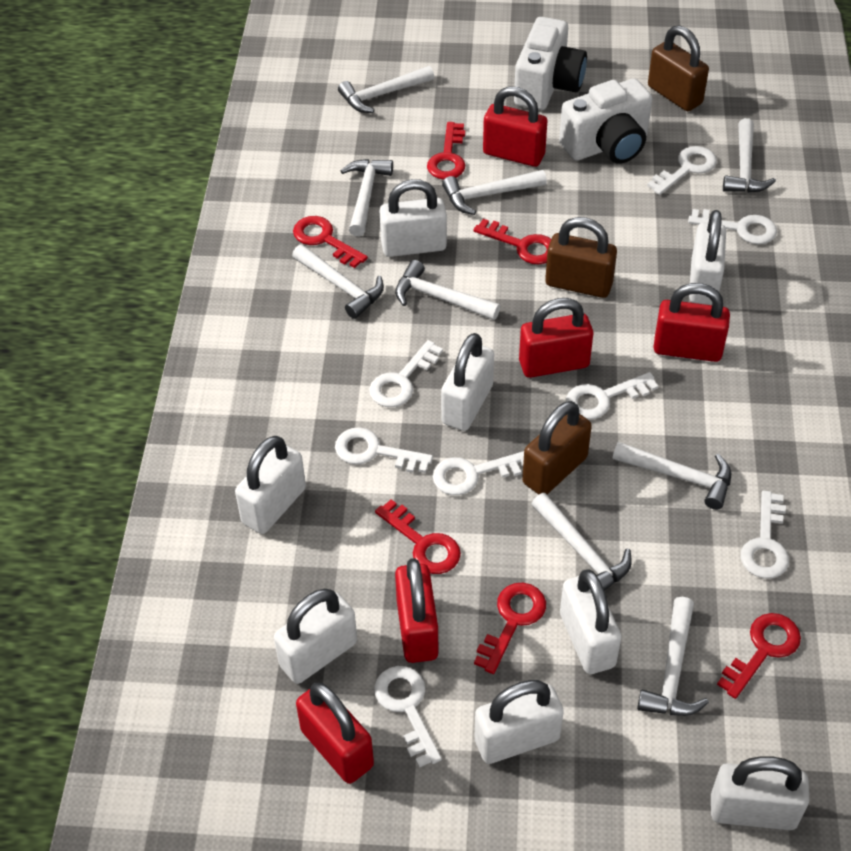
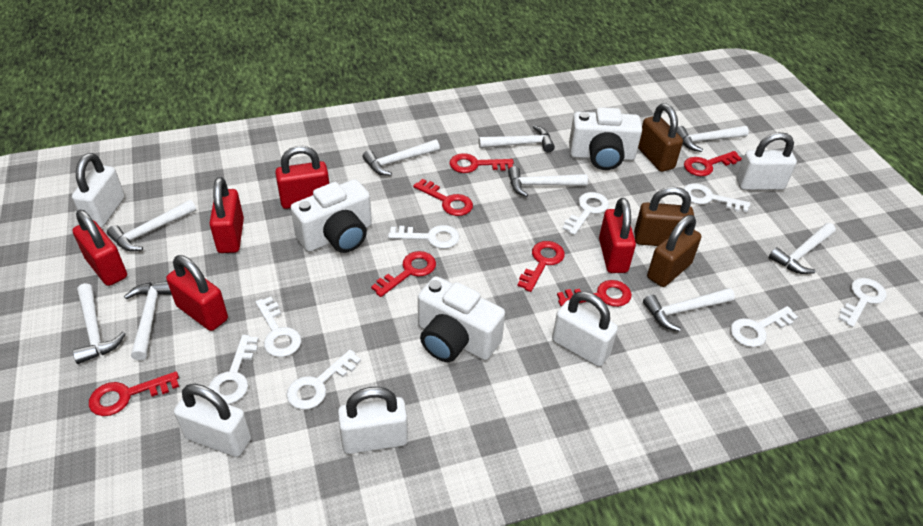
red key: [293,216,368,268] [375,499,461,574] [427,122,465,179] [474,219,551,264] [474,583,546,674] [717,613,801,699] = 6 -> [89,372,179,416] [371,251,436,297] [413,179,473,216] [449,153,514,173] [518,241,565,292] [557,280,632,307] [684,151,742,176] = 7
white camera: [514,17,587,110] [559,78,652,164] = 2 -> [291,179,372,253] [418,276,505,362] [569,107,642,170] = 3
white padlock: [235,436,306,534] [274,589,357,684] [380,179,447,257] [441,333,494,431] [475,680,564,764] [560,569,621,674] [689,210,726,305] [711,756,809,830] = 8 -> [72,153,125,228] [174,384,251,457] [338,387,408,454] [552,292,618,367] [736,132,797,190] = 5

